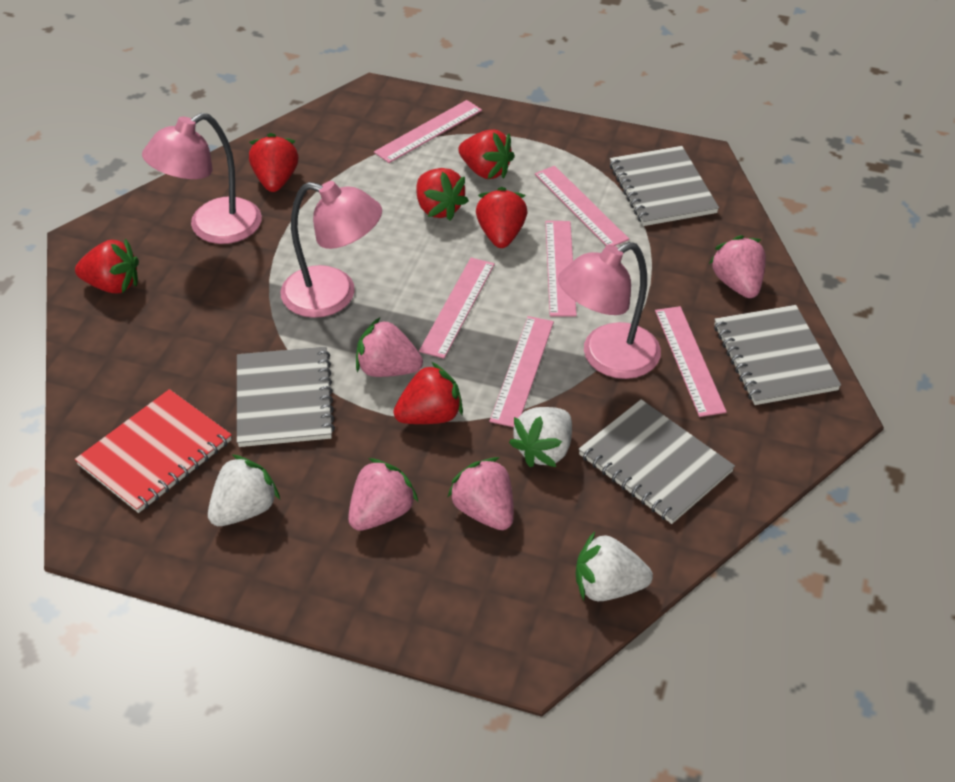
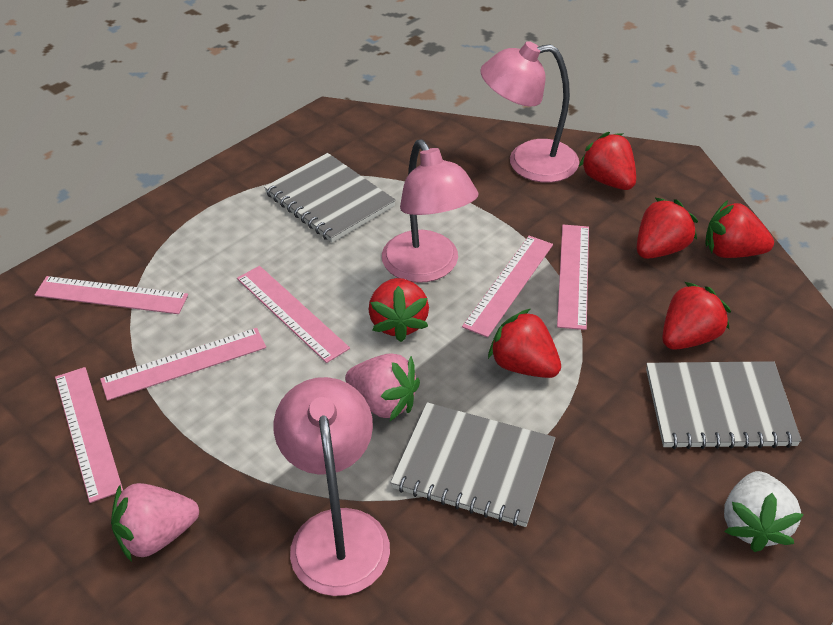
grey notebook: [237,347,335,447] [578,399,735,524] [609,146,719,226] [714,305,841,405] = 4 -> [264,153,396,243] [391,402,555,527] [646,361,801,449] = 3
pink strawberry: [348,458,418,531] [356,318,423,377] [448,457,514,530] [709,235,766,298] = 4 -> [111,483,199,562] [345,353,420,421] = 2
red notebook: [75,389,232,513] = 1 -> none = 0
white strawberry: [208,454,280,526] [509,407,572,467] [576,532,653,601] = 3 -> [724,471,804,552] = 1

